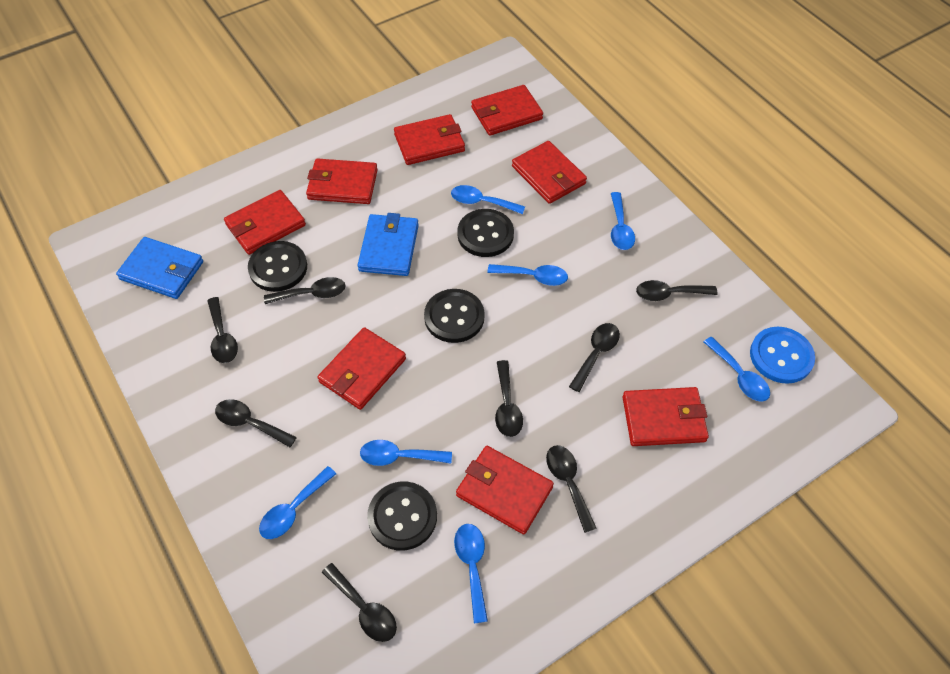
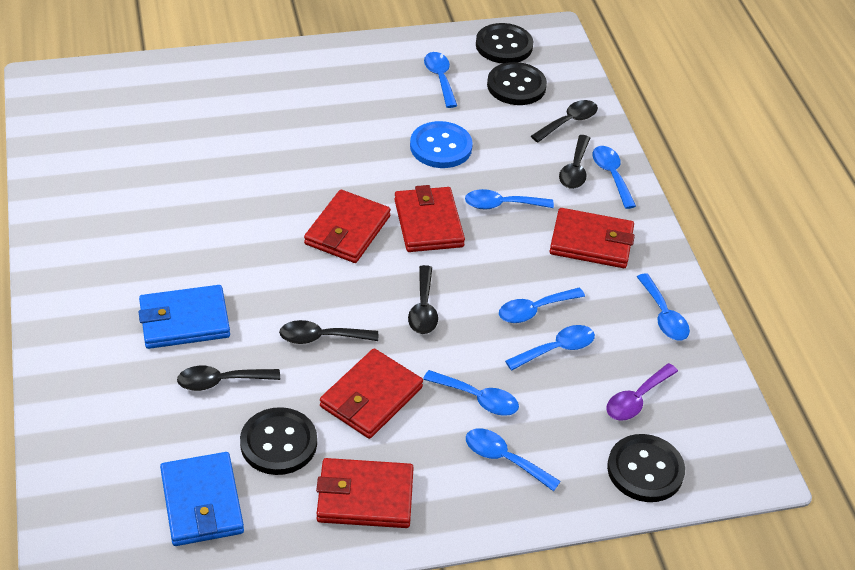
black spoon: [207,297,238,363] [215,399,297,447] [264,277,346,304] [322,563,397,642] [495,360,523,437] [546,445,596,533] [569,323,620,392] [636,280,718,301] = 8 -> [177,366,280,391] [279,320,378,344] [408,265,438,334] [531,100,598,142] [559,135,590,189] = 5
blue spoon: [259,466,336,539] [360,440,452,466] [451,185,525,214] [454,524,488,623] [487,264,568,286] [611,192,635,250] [704,337,770,402] = 7 -> [423,370,519,416] [424,52,457,108] [465,189,554,210] [466,429,561,491] [499,288,585,323] [505,325,595,371] [592,146,636,209] [637,273,690,341] = 8
purple spoon: none = 0 -> [606,363,678,421] = 1
red wallet: [224,190,306,255] [306,158,378,204] [318,327,406,410] [394,114,465,165] [456,446,554,535] [471,85,543,136] [512,141,587,204] [623,387,709,446] = 8 -> [304,190,391,263] [316,458,414,528] [320,348,423,439] [394,185,465,252] [550,208,635,268] = 5

